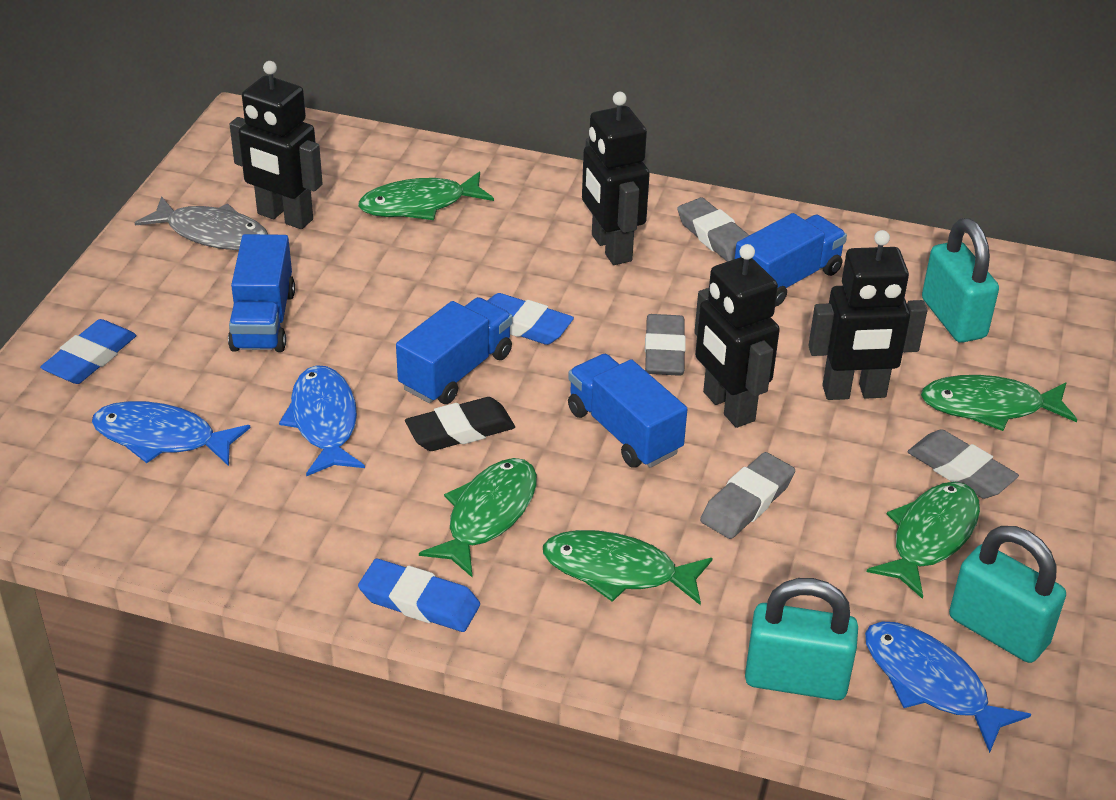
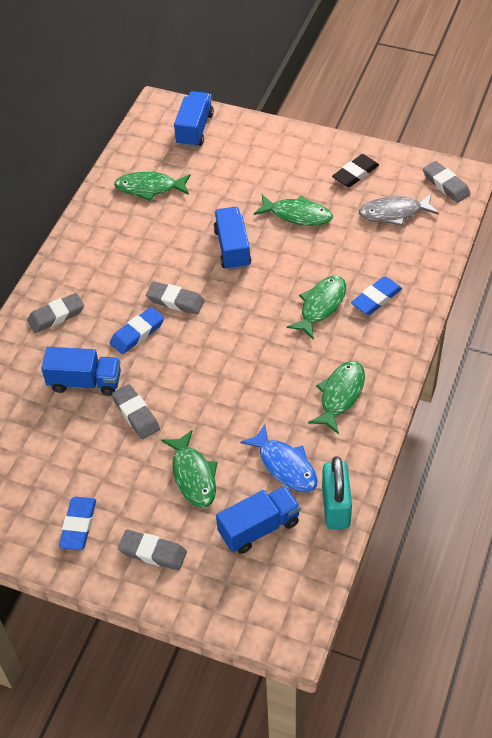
black robot: [230,61,323,229] [582,92,650,265] [694,244,780,428] [808,230,927,400] = 4 -> none = 0
blue fish: [92,401,250,466] [279,365,365,476] [865,622,1031,753] = 3 -> [240,424,317,492] = 1
grey eraser: [645,314,686,376] [677,197,749,262] [700,452,795,539] [908,429,1019,499] = 4 -> [27,293,84,333] [112,384,160,439] [118,530,187,571] [146,281,205,315] [423,161,471,203] = 5
turquoise padlock: [745,578,858,700] [922,218,999,343] [949,526,1066,663] = 3 -> [322,456,352,529] = 1

